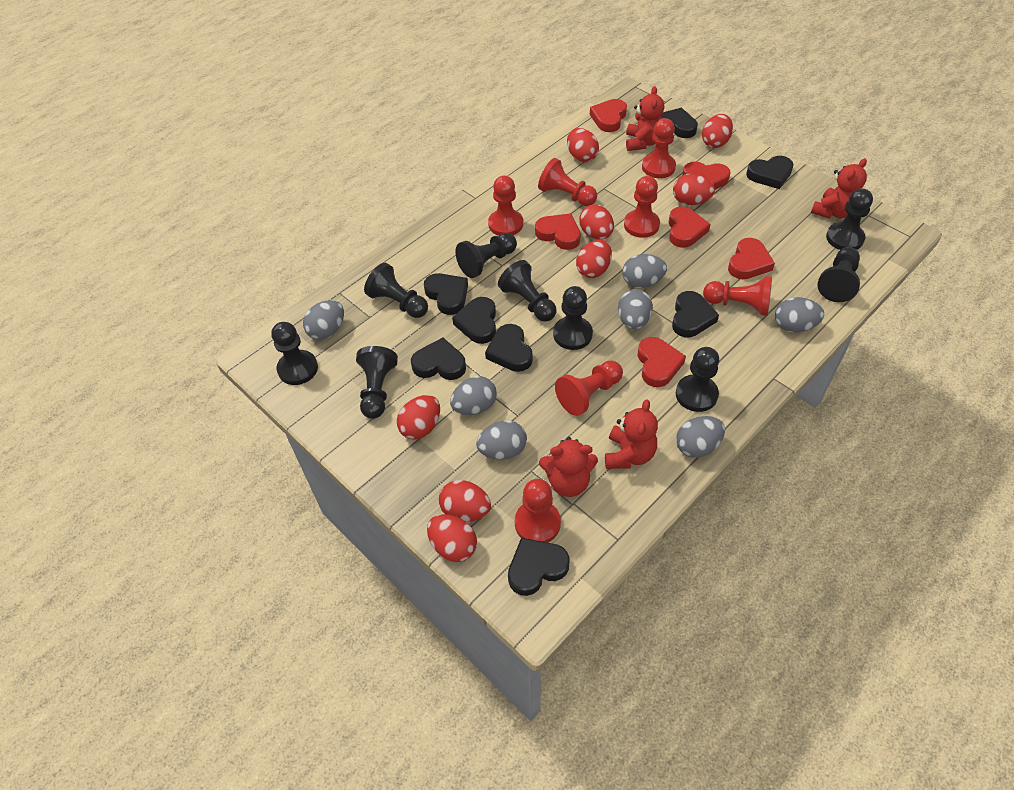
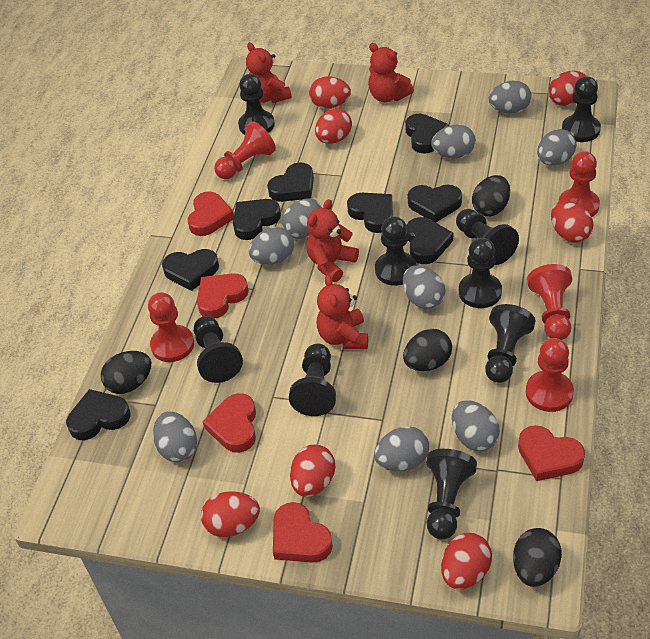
black egg: none = 0 -> [101,351,151,394] [403,329,452,371] [472,175,510,216] [513,528,562,587] = 4
grey egg: [303,300,344,340] [450,376,497,415] [476,421,527,460] [618,289,653,329] [622,254,667,288] [676,416,725,458] [775,297,824,332] = 7 -> [153,411,197,462] [249,227,294,265] [282,198,322,239] [374,426,429,471] [403,266,446,309] [431,124,476,159] [452,400,500,451] [489,80,532,114] [537,129,576,166] = 9
red egg: [397,395,440,439] [427,514,477,562] [439,480,491,522] [567,128,599,162] [576,240,612,278] [579,204,614,239] [673,174,715,205] [702,114,733,148] = 8 -> [201,491,260,537] [290,445,335,497] [309,76,351,108] [315,108,352,144] [441,533,492,589] [548,71,586,106] [551,201,593,243] = 7
red heart: [535,213,581,250] [590,99,627,132] [638,337,686,387] [669,206,711,248] [682,162,731,190] [728,238,775,279] = 6 -> [188,191,234,236] [197,273,249,319] [203,393,256,453] [273,502,333,563] [518,425,585,481] = 5
red pawn: [488,175,523,236] [515,479,561,543] [538,158,597,206] [555,360,623,416] [624,176,660,238] [642,118,676,178] [703,276,772,316] = 7 -> [148,292,194,362] [214,121,276,179] [526,338,574,412] [527,264,572,340] [558,151,600,217] = 5

